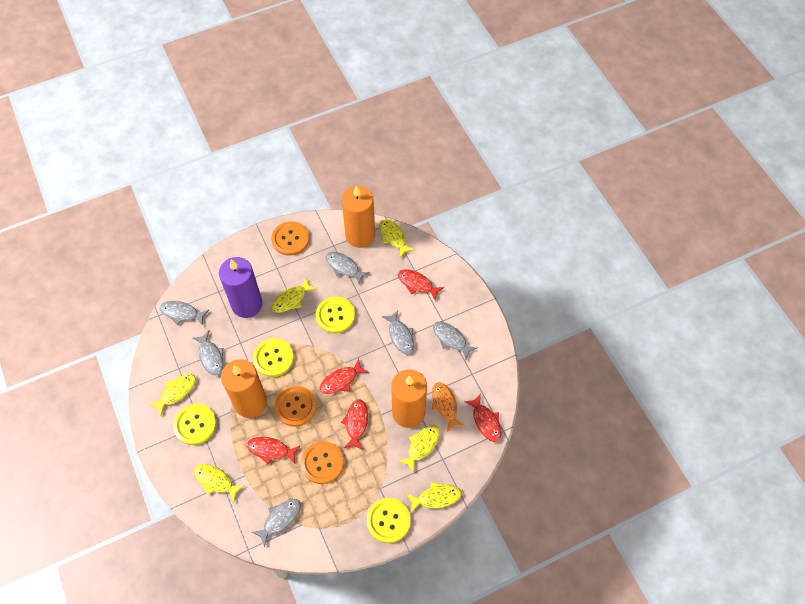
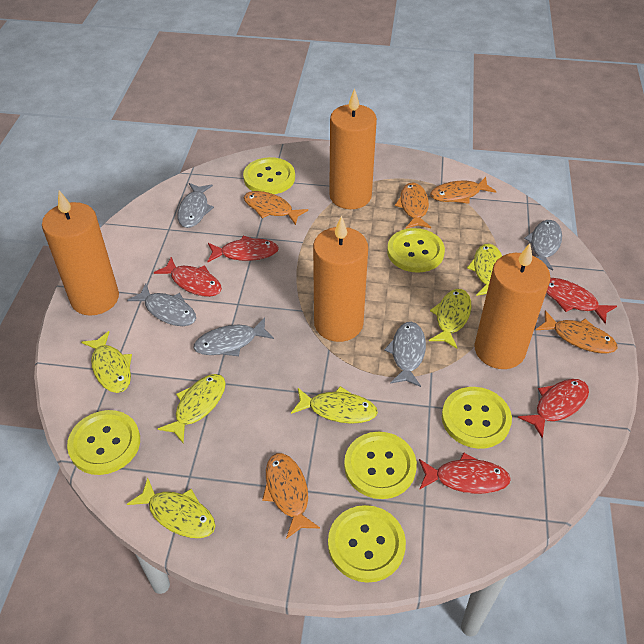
grey fish: [160,301,209,326] [193,331,224,375] [251,499,301,547] [326,252,370,284] [382,311,414,354] [433,322,477,360] = 6 -> [127,284,196,326] [177,183,214,228] [194,317,274,356] [384,322,426,387] [524,220,562,271] = 5
orange button: [271,221,309,256] [275,386,317,427] [301,441,344,484] = 3 -> none = 0
orange candle: [221,359,267,418] [341,186,375,248] [391,369,427,428] = 3 -> [42,190,119,316] [313,216,368,342] [329,88,377,209] [474,243,551,369] = 4
orange fish: [432,383,465,432] = 1 -> [244,191,308,225] [262,453,320,539] [395,182,431,229] [430,177,496,204] [536,310,618,353] = 5
purple candle: [219,257,263,318] = 1 -> none = 0
yellow button: [173,404,217,445] [253,338,294,377] [316,296,355,334] [367,498,411,543] = 4 -> [67,410,140,475] [243,157,295,194] [328,505,406,583] [344,432,417,499] [387,228,445,273] [442,387,512,449] = 6

